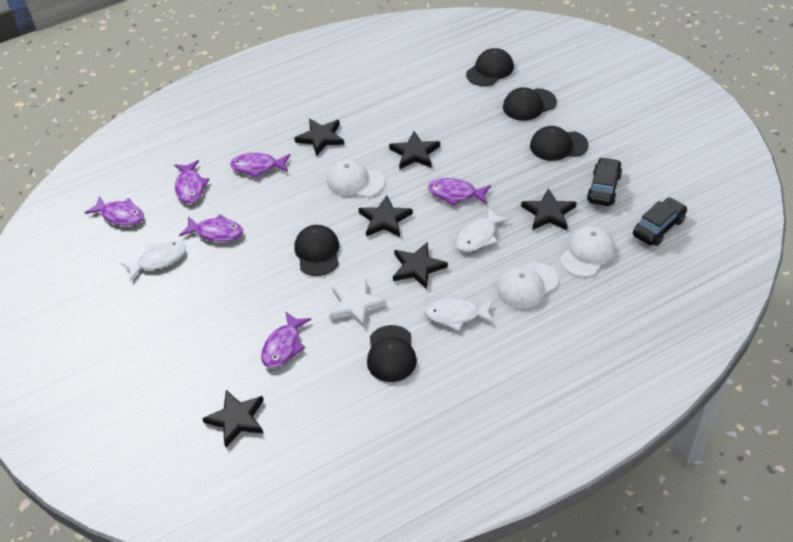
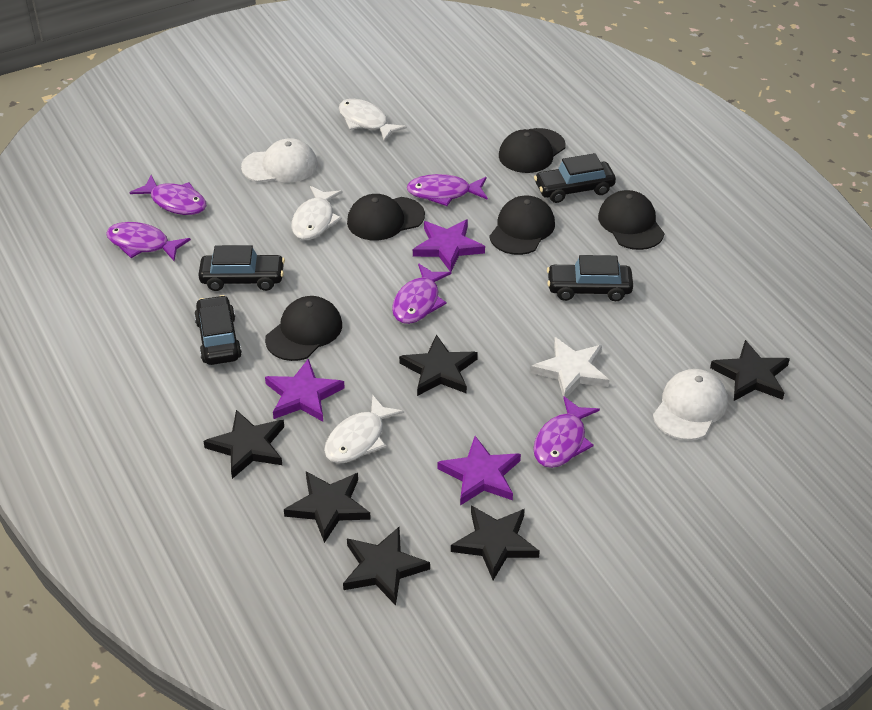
black car: [587,157,622,206] [633,197,687,246] = 2 -> [194,295,242,365] [198,245,285,291] [534,153,616,203] [547,255,633,301] = 4
purple fish: [84,196,144,226] [174,160,209,203] [179,214,243,242] [230,153,290,178] [261,311,311,368] [428,178,491,206] = 6 -> [106,222,191,261] [130,175,206,215] [392,263,452,324] [407,174,488,206] [533,396,600,468] = 5
purple star: none = 0 -> [265,359,345,422] [413,219,485,272] [438,436,521,506] = 3
white cap: [327,160,385,197] [497,262,558,309] [560,226,615,277] = 3 -> [241,138,318,182] [653,369,728,440] = 2

